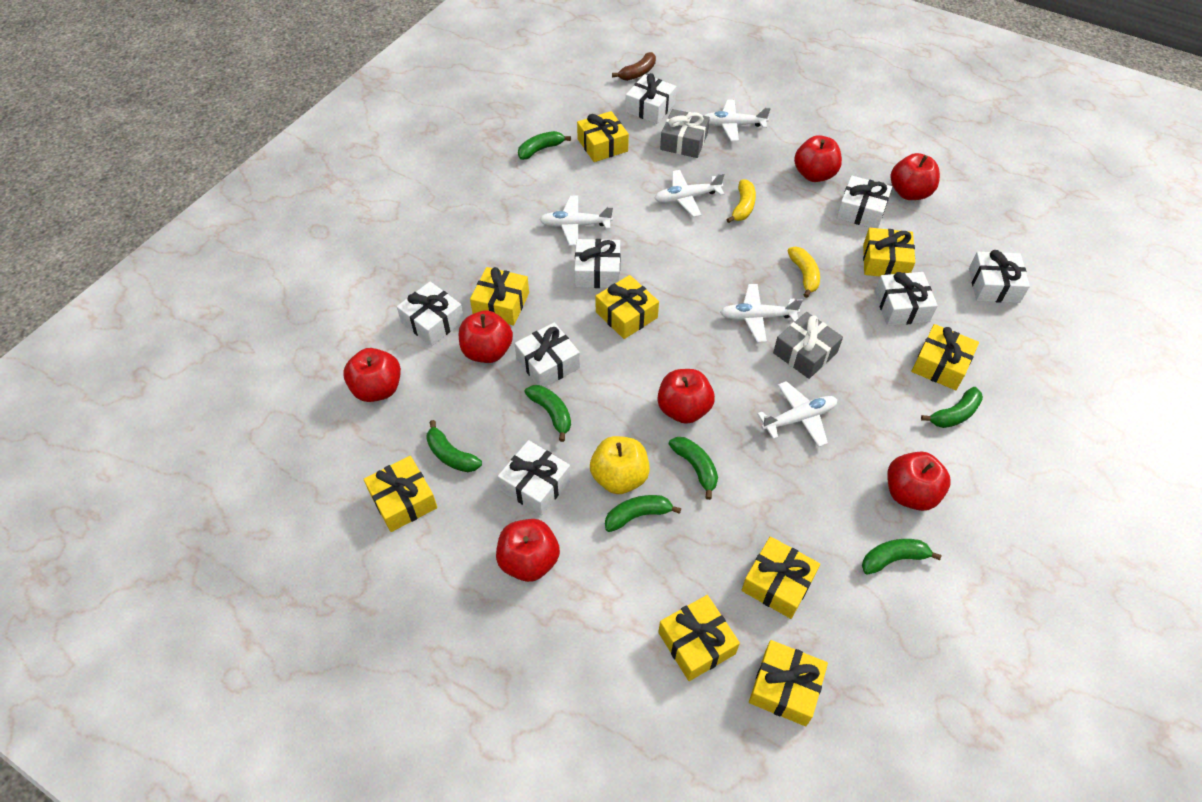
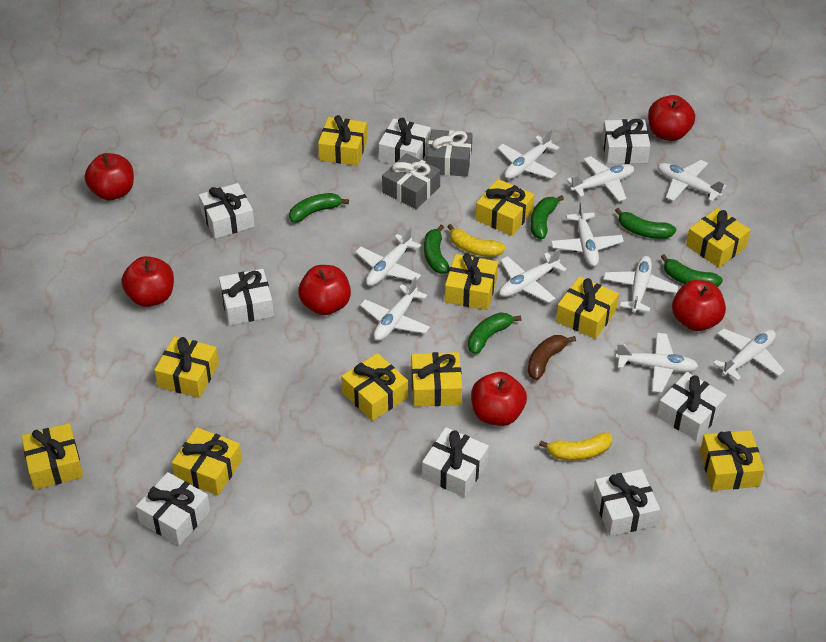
green banana: [426,420,482,472] [518,131,571,160] [524,385,571,442] [605,495,681,532] [669,437,718,500] [862,539,942,575] [921,387,983,428] = 7 -> [289,193,349,223] [424,225,449,274] [468,313,521,354] [531,195,564,239] [615,208,676,239] [661,254,723,287] = 6
red apple: [343,348,401,402] [459,310,513,363] [496,519,560,582] [658,369,715,424] [794,135,842,182] [887,452,951,511] [890,153,940,200] = 7 -> [85,153,134,200] [121,256,174,307] [298,265,351,315] [471,372,527,426] [648,95,695,141] [672,280,726,331] = 6
white plane: [539,196,613,246] [655,170,725,217] [704,100,771,141] [720,284,803,342] [757,381,837,447] = 5 -> [355,227,421,286] [360,277,430,341] [497,129,559,179] [499,248,567,303] [551,201,624,267] [566,156,634,202] [603,256,678,313] [616,333,699,393] [657,160,726,202] [713,328,785,381] = 10
yellow apple: [590,436,650,494] = 1 -> none = 0
yellow gift: [364,456,437,532] [470,267,529,325] [577,111,629,162] [596,275,659,339] [658,595,740,681] [742,536,820,619] [749,640,828,726] [863,228,915,277] [911,324,979,390] = 9 -> [21,423,83,490] [154,336,219,398] [172,427,242,496] [318,115,367,166] [341,353,408,421] [411,352,462,407] [445,253,498,310] [476,179,535,236] [556,277,619,339] [686,208,751,268] [700,430,764,491] = 11

